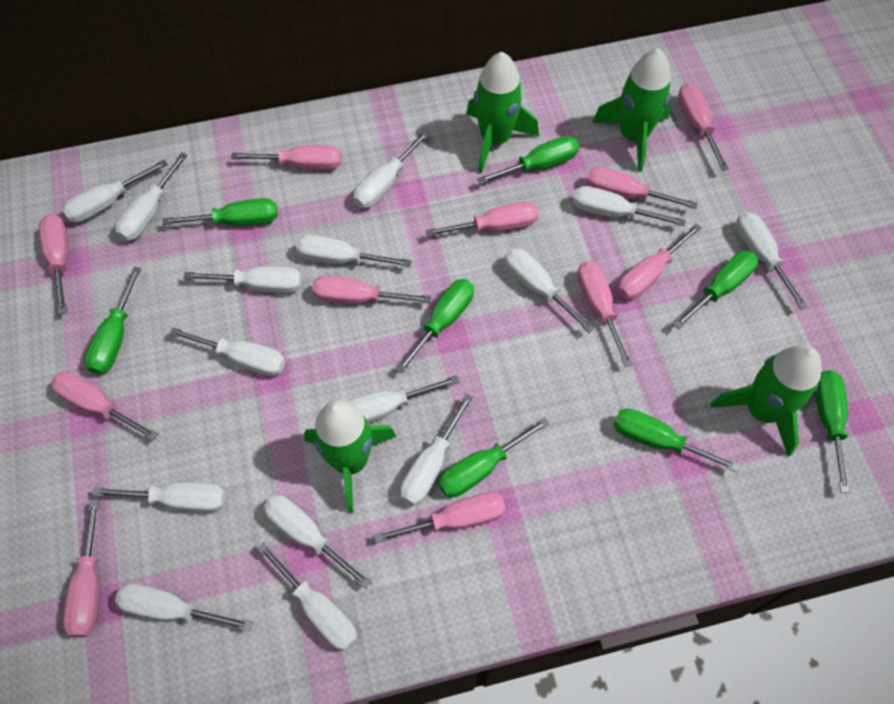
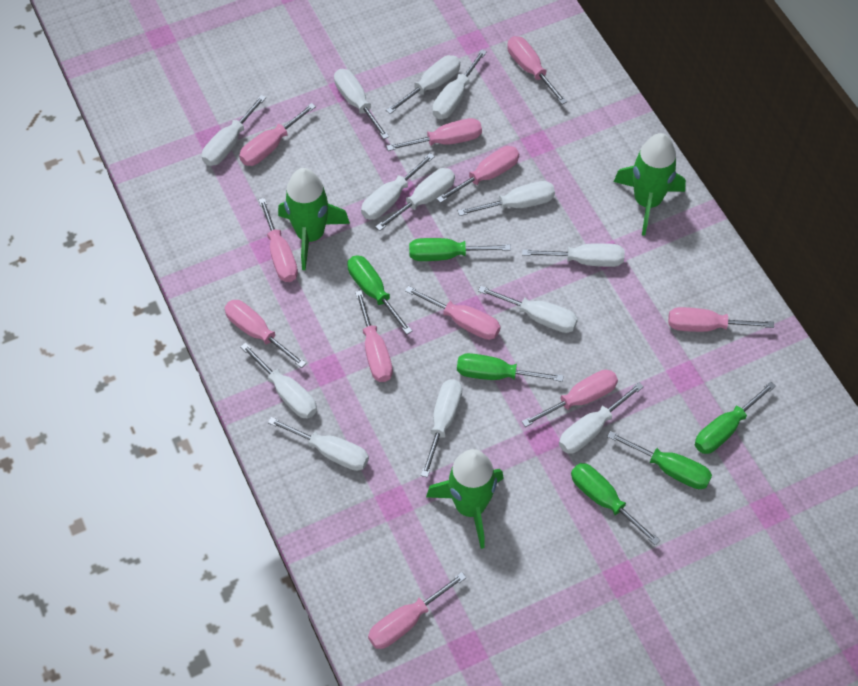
green rocket: [304,400,397,513] [466,52,539,173] [592,48,671,172] [710,345,821,457] = 4 -> [278,168,350,270] [426,449,504,549] [614,133,686,236] = 3
green screwdriver: [85,267,141,374] [162,198,278,226] [396,279,474,374] [438,417,549,497] [477,136,579,185] [614,409,740,472] [673,251,758,329] [815,370,850,493] = 8 -> [347,255,412,334] [409,238,511,261] [457,353,564,382] [571,463,660,546] [607,431,712,489] [695,381,776,454] = 6
white screwdriver: [62,159,168,223] [92,482,226,512] [115,152,188,241] [115,584,253,631] [169,327,285,376] [183,266,302,293] [257,542,358,651] [264,495,372,589] [296,235,412,267] [347,375,459,423] [353,130,430,208] [400,393,473,506] [505,248,595,333] [573,186,686,226] [736,212,808,309] = 15 -> [202,95,266,166] [240,343,317,419] [268,417,369,471] [334,69,389,139] [361,153,435,220] [375,168,455,231] [386,55,460,114] [421,379,462,478] [432,49,487,119] [458,181,555,216] [478,286,578,333] [522,243,625,267] [559,382,644,454] = 13

